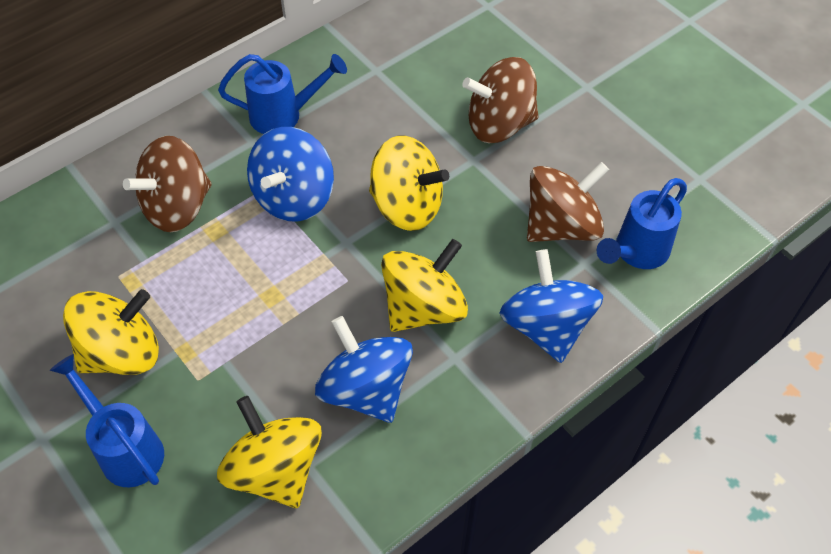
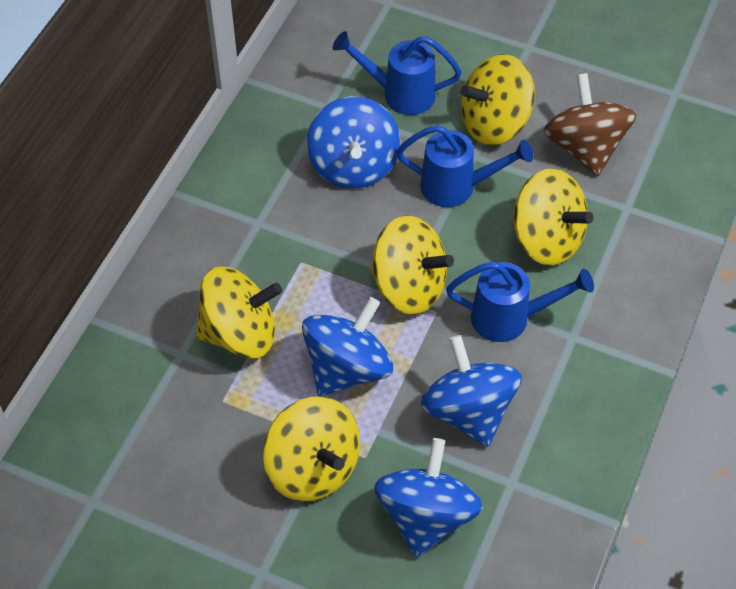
blue spinning top: [247,127,334,222] [315,316,413,423] [499,249,603,363] = 3 -> [302,297,393,396] [307,96,400,189] [374,438,483,557] [421,335,522,447] = 4
brown spinning top: [123,136,212,232] [462,57,539,143] [527,162,609,242] = 3 -> [544,73,636,176] = 1
yellow spinning top: [63,289,159,375] [217,396,322,508] [369,136,449,231] [381,239,468,332] = 4 -> [196,267,282,358] [263,396,360,502] [370,215,454,315] [460,54,535,145] [512,168,594,266] = 5

